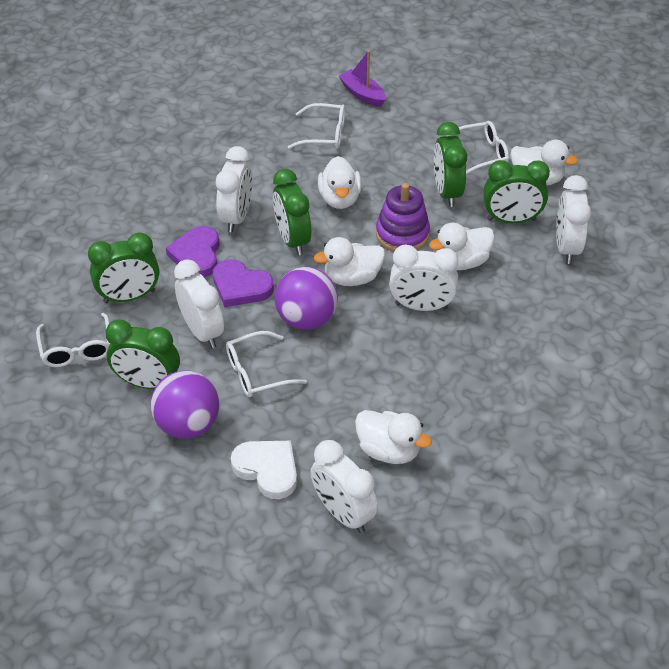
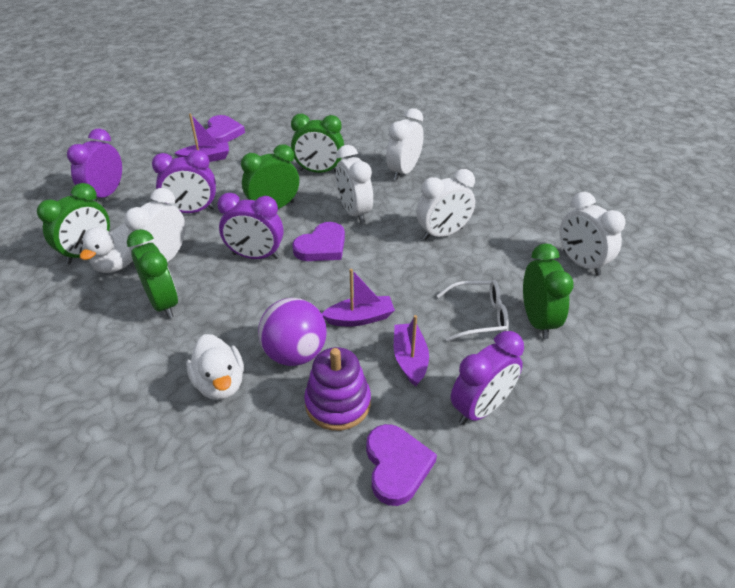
purple ball: [151,370,219,439] [275,267,338,330] = 2 -> [258,298,327,366] = 1
purple boat: [339,51,386,107] = 1 -> [175,114,229,162] [322,269,395,326] [394,315,429,387] = 3
purple clock: none = 0 -> [67,129,122,202] [152,150,216,213] [217,193,284,259] [451,331,524,425] = 4
purple heart: [166,226,220,277] [213,259,274,307] = 2 -> [206,115,245,143] [292,222,345,261] [366,424,437,506] = 3
white duck: [314,237,385,286] [318,156,362,209] [355,410,432,464] [429,223,495,270] [511,140,578,185] = 5 -> [80,223,133,273] [186,334,244,400] = 2
white glasses: [36,313,110,367] [226,331,307,397] [288,103,345,149] [448,121,509,175] = 4 -> [436,280,509,342] = 1
white heart: [231,441,297,499] = 1 -> none = 0

